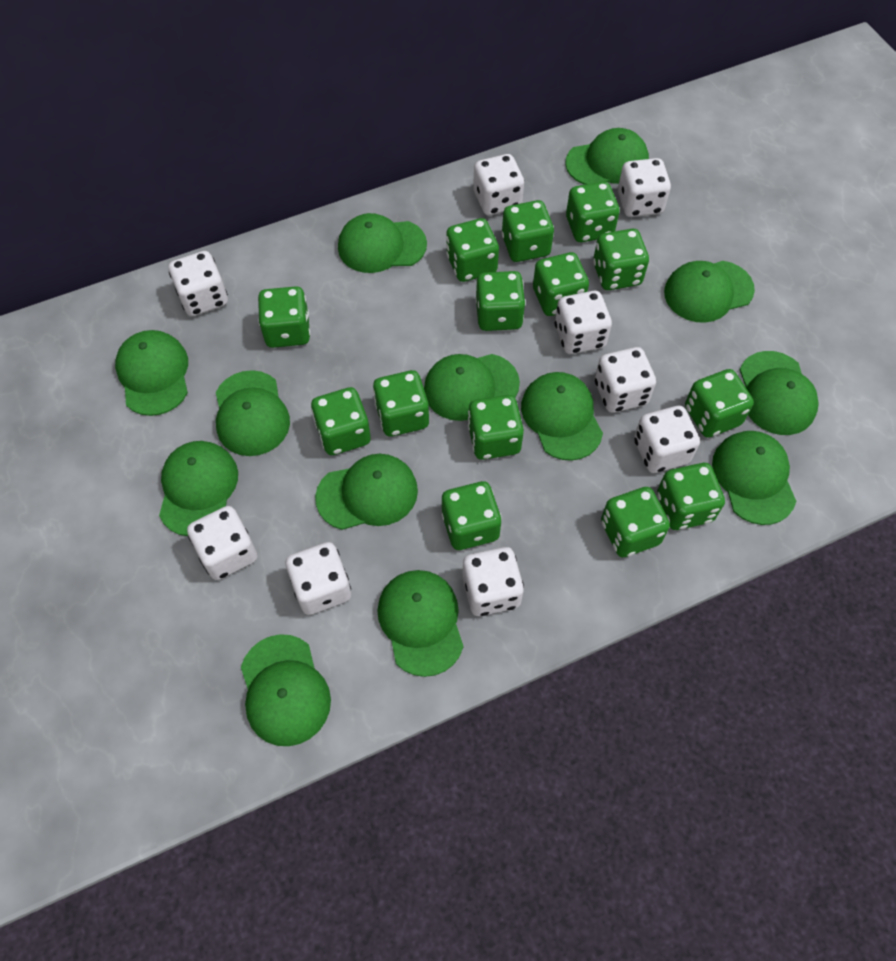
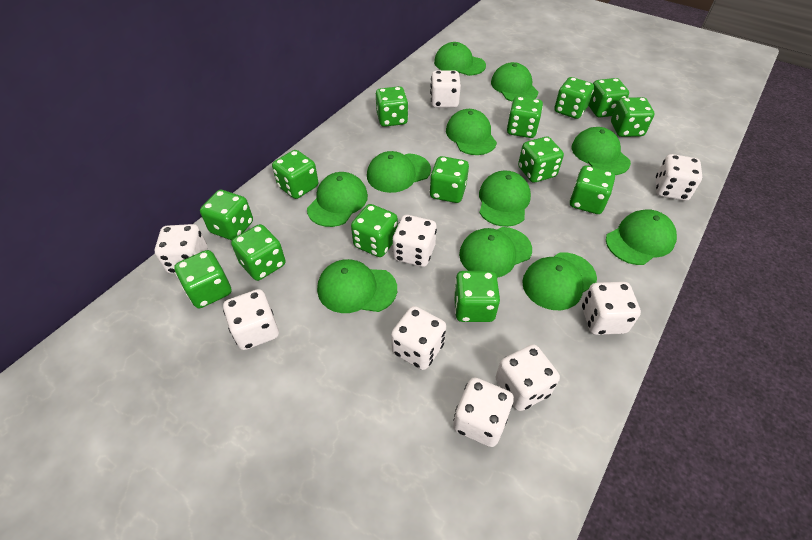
green cap: [115,330,188,416] [159,441,238,536] [216,370,290,456] [241,634,331,746] [315,454,418,530] [338,213,427,273] [377,570,464,677] [424,354,520,421] [521,372,603,461] [565,128,649,185] [664,261,755,323] [712,431,796,525] [740,351,819,435] = 13 -> [307,172,368,227] [317,259,397,313] [367,151,431,193] [434,42,486,76] [446,109,497,155] [459,227,532,278] [479,170,531,227] [491,62,538,101] [522,252,597,310] [571,127,631,175] [606,209,677,265] = 11

